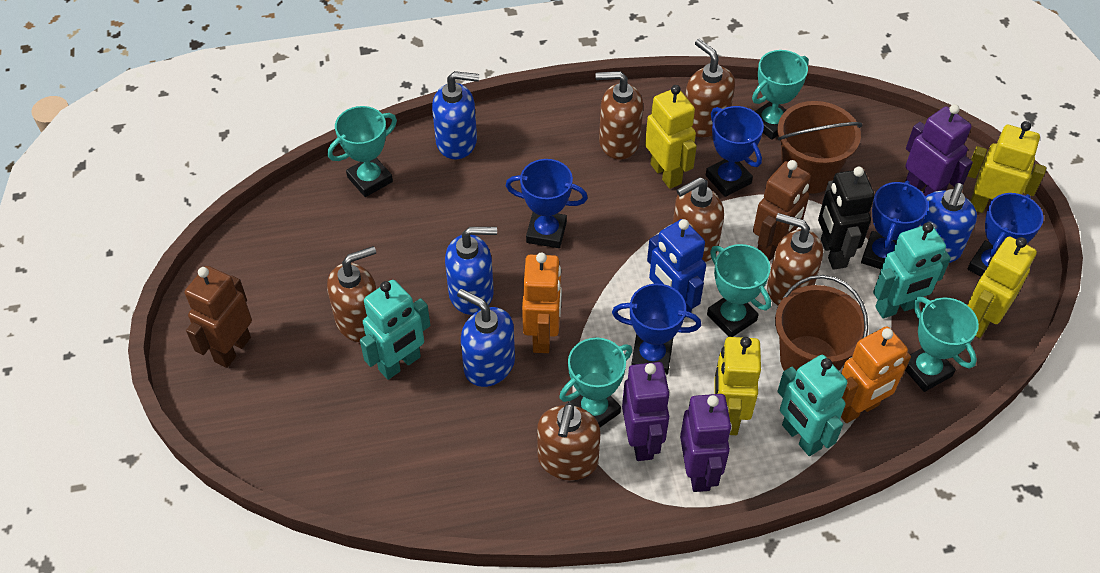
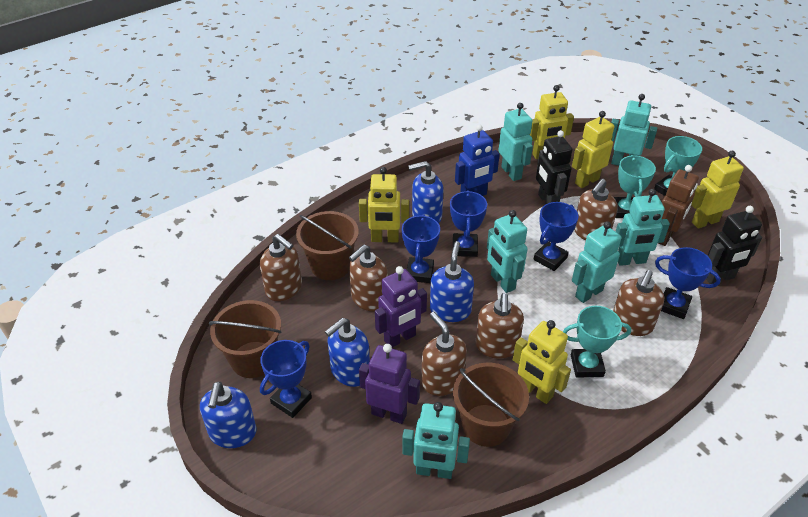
black robot: [818,167,875,270] = 1 -> [536,130,572,205] [706,206,762,284] = 2
brown bucket: [775,275,868,371] [778,101,862,194] = 2 -> [209,300,282,378] [296,211,359,280] [453,363,529,447] = 3
brown robot: [185,266,252,368] [753,160,811,262] = 2 -> [658,165,699,246] = 1
orange robot: [522,253,562,353] [841,326,911,423] = 2 -> none = 0
purple robot: [622,362,670,461] [680,394,732,492] [905,104,973,197] = 3 -> [359,344,420,424] [375,266,427,347] = 2
turquoise robot: [360,280,430,380] [778,355,847,456] [873,222,951,318] = 3 -> [402,402,470,479] [487,210,528,293] [498,103,533,181] [572,221,621,303] [611,94,657,166] [616,189,670,266] = 6
turquoise trophy: [328,106,397,197] [559,337,632,427] [707,244,771,337] [752,50,809,140] [905,297,979,392] = 5 -> [563,306,631,378] [614,155,656,218] [654,136,702,196] = 3
yellow robot: [645,85,697,189] [714,337,761,435] [967,236,1037,338] [968,121,1046,213] = 4 -> [359,167,409,242] [513,320,571,404] [529,85,574,159] [572,111,614,188] [691,151,744,228] = 5

